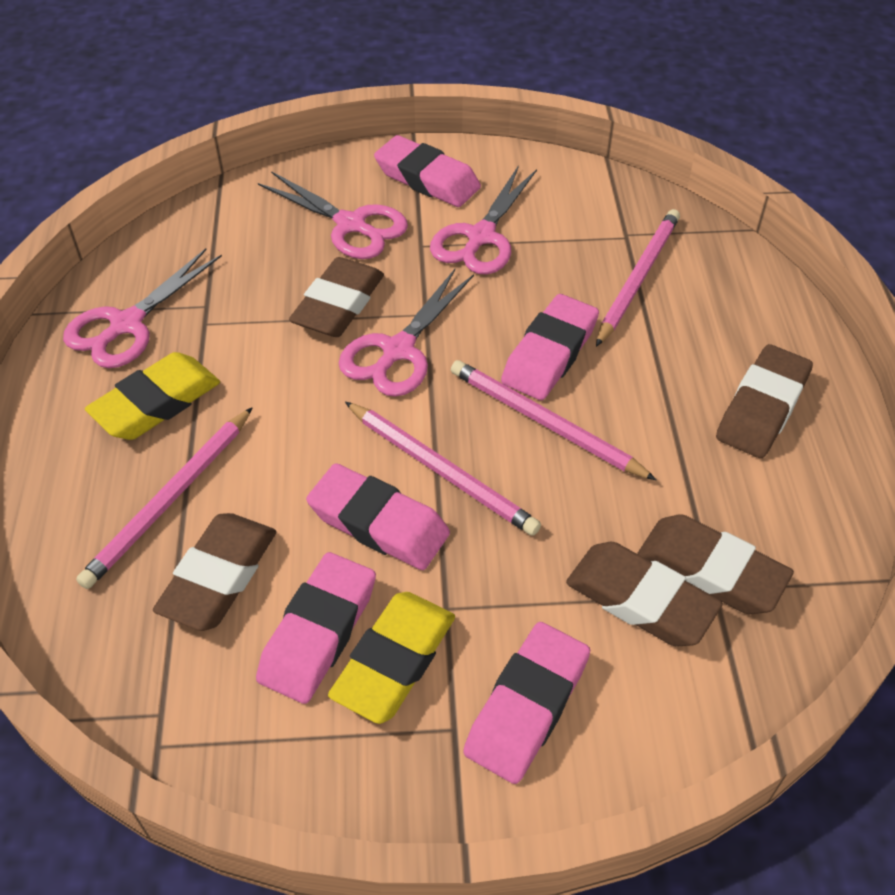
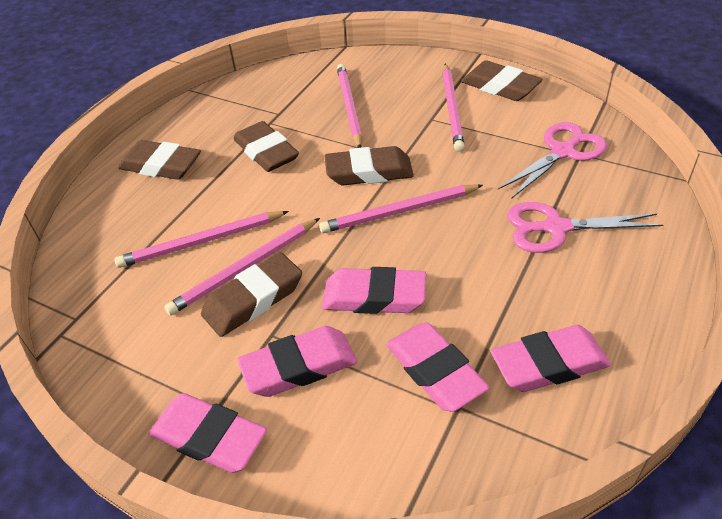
pink pencil: [76,407,253,589] [345,402,541,536] [451,360,656,480] [596,209,680,347] = 4 -> [115,211,289,268] [164,218,320,315] [319,184,483,233] [337,64,362,148] [442,63,465,152] = 5
pink scissors: [63,248,222,368] [258,171,408,259] [339,269,474,397] [430,165,537,274] = 4 -> [498,122,607,199] [507,202,663,253] = 2
yellow eraser: [85,352,220,440] [328,592,455,724] = 2 -> none = 0

